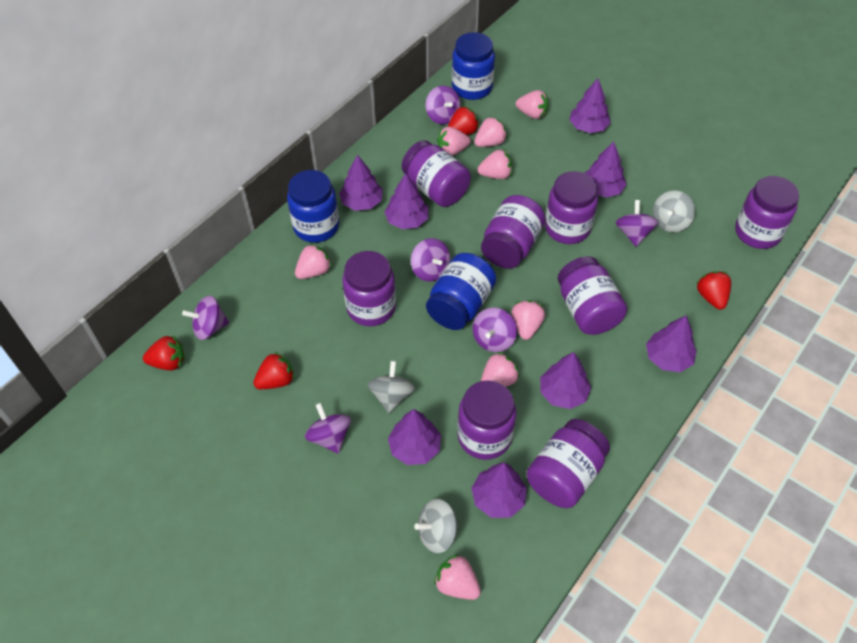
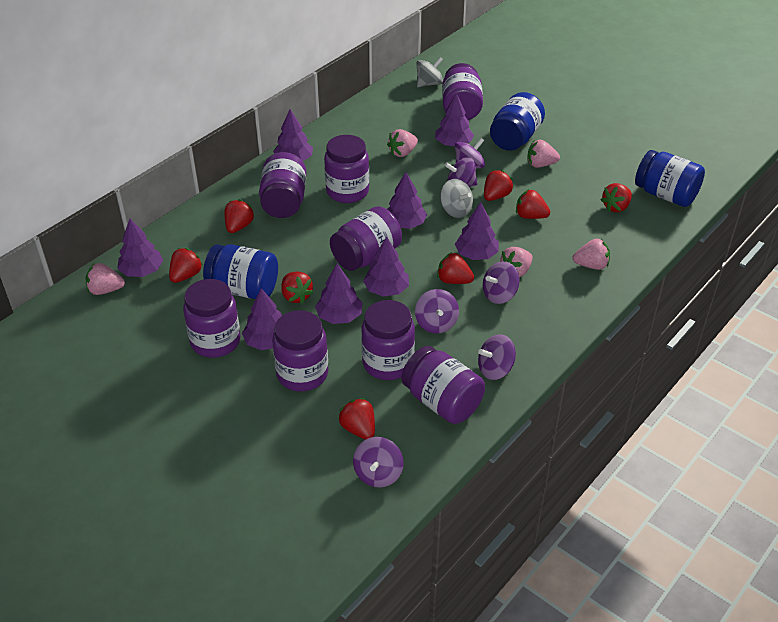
grey spinning top: [367,361,415,413] [414,499,459,553] [652,190,695,232] = 3 -> [417,57,443,87] [440,179,473,218] = 2
pink strawberry: [295,243,332,279] [434,554,481,600] [437,127,471,156] [474,117,507,147] [478,149,512,179] [481,352,520,387] [511,300,545,340] [516,90,548,119] = 8 -> [85,263,125,295] [387,129,418,157] [500,247,533,277] [527,140,560,168] [573,239,610,270] = 5
red strawberry: [143,336,185,371] [253,352,295,389] [448,106,479,135] [696,271,731,310] = 4 -> [169,248,203,283] [224,199,254,233] [281,272,314,304] [338,398,375,440] [437,252,474,284] [484,170,514,201] [516,189,550,219] [601,183,632,212] = 8

